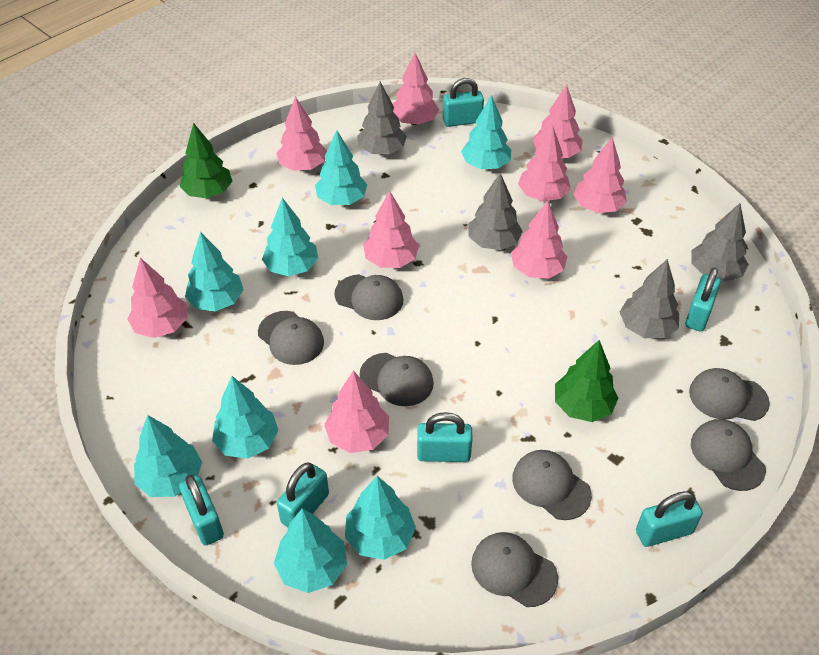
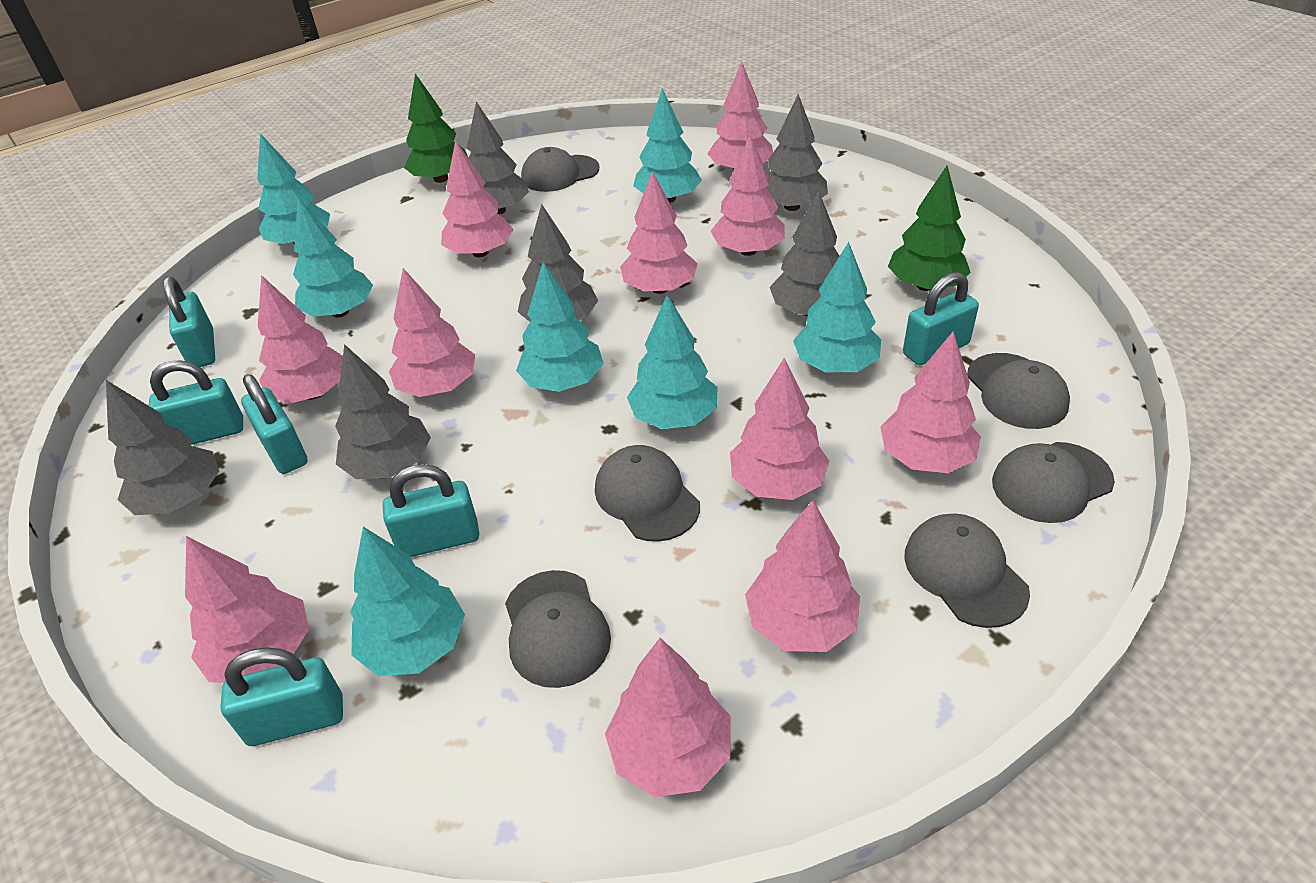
grey cap: [258,311,324,365] [334,274,403,320] [360,353,434,406] [471,532,558,607] [512,450,592,520] [689,368,770,421] [691,419,766,491] = 7 -> [505,570,611,688] [521,147,599,192] [595,445,700,542] [904,513,1030,628] [967,353,1070,429] [992,442,1115,523] = 6
grey tree: [357,82,407,155] [468,173,523,250] [620,259,679,338] [692,203,749,282] = 4 -> [106,380,219,515] [335,344,431,479] [467,101,529,215] [518,204,598,322] [766,94,828,211] [770,190,839,316] = 6
pink tree: [127,258,187,338] [276,96,327,171] [324,370,389,453] [363,191,419,268] [393,53,439,125] [511,201,567,279] [518,126,571,201] [533,85,583,158] [573,137,627,213] = 9 -> [185,536,309,683] [258,275,343,403] [389,268,475,397] [441,140,513,257] [605,638,731,797] [620,171,698,294] [707,62,773,171] [711,136,785,256] [730,358,829,500] [745,500,860,652] [880,332,981,473] = 11
turquoise tree: [134,415,202,497] [185,232,244,311] [212,376,279,459] [262,198,318,276] [274,508,347,593] [315,130,367,205] [345,476,416,560] [461,95,511,169] = 8 -> [257,133,330,244] [293,198,373,317] [350,527,465,676] [516,262,604,392] [627,295,717,429] [633,88,702,203] [793,242,881,372] = 7

